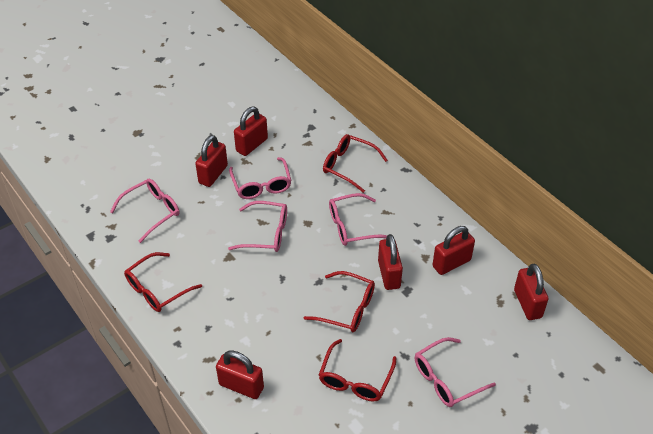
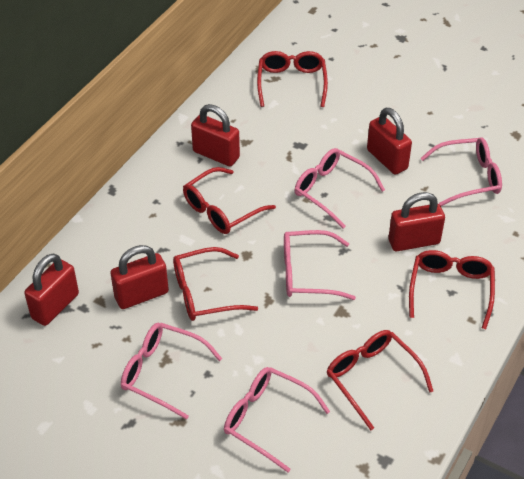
red glasses: [124,252,202,312] [304,271,375,332] [319,339,397,402] [323,134,388,193] = 4 -> [173,247,258,321] [183,167,276,234] [257,51,328,107] [327,330,433,430] [409,250,495,329] = 5
red padlock: [195,135,228,187] [216,351,264,399] [234,107,268,156] [378,234,403,290] [432,226,475,275] [514,264,548,320] = 6 -> [24,253,79,326] [110,245,169,309] [191,104,240,166] [367,108,412,175] [388,192,445,251] = 5

